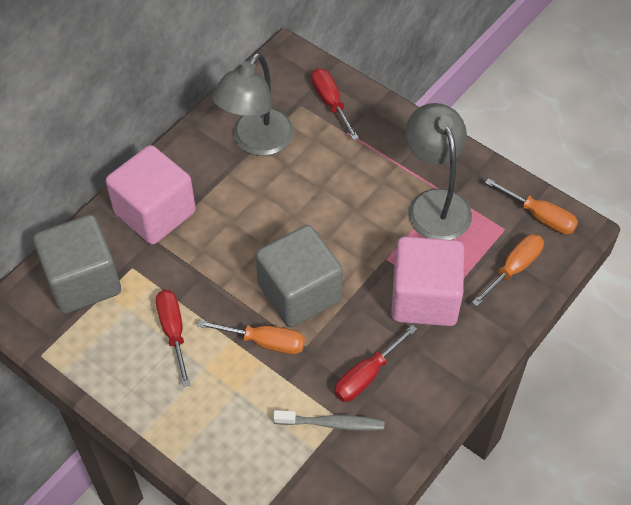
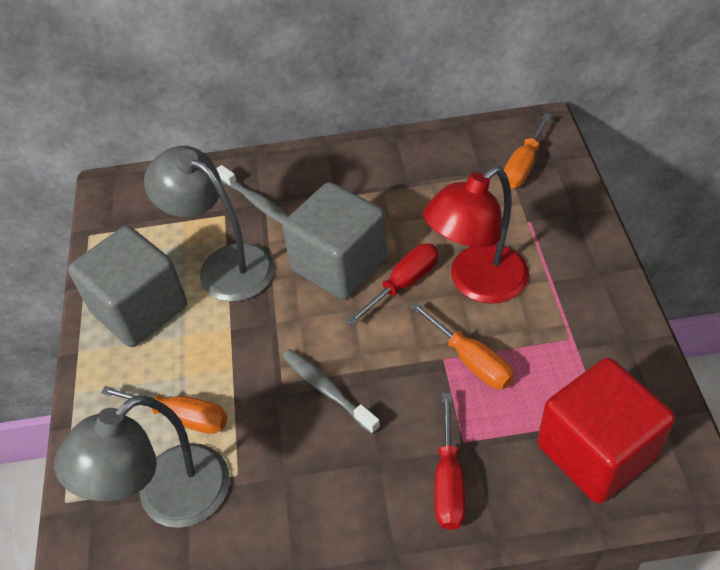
grey toothbrush: [273,410,384,431] = 1 -> [216,165,289,225] [282,349,380,434] = 2
pink cube: [106,145,196,245] [391,237,464,326] = 2 -> none = 0
red cube: none = 0 -> [537,358,675,503] = 1
red lamp: none = 0 -> [423,166,529,304] = 1
red screwdriver: [156,290,190,387] [311,68,359,140] [334,325,417,402] = 3 -> [347,244,439,326] [435,393,466,530] = 2

